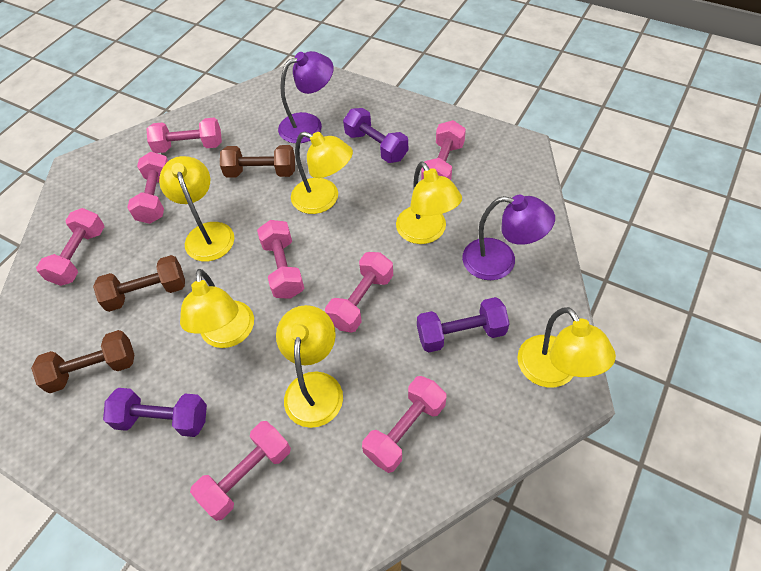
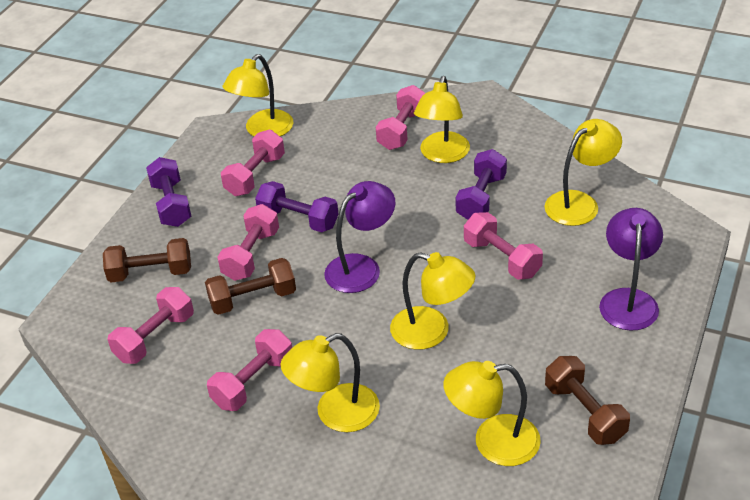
pink dumbbell: [36,208,104,286] [127,152,168,224] [147,118,222,153] [190,421,291,521] [257,220,304,299] [325,252,393,333] [362,376,446,473] [421,120,466,180] = 8 -> [107,287,194,364] [207,329,292,411] [217,204,279,281] [221,130,285,196] [376,85,425,150] [464,212,543,280] = 6

